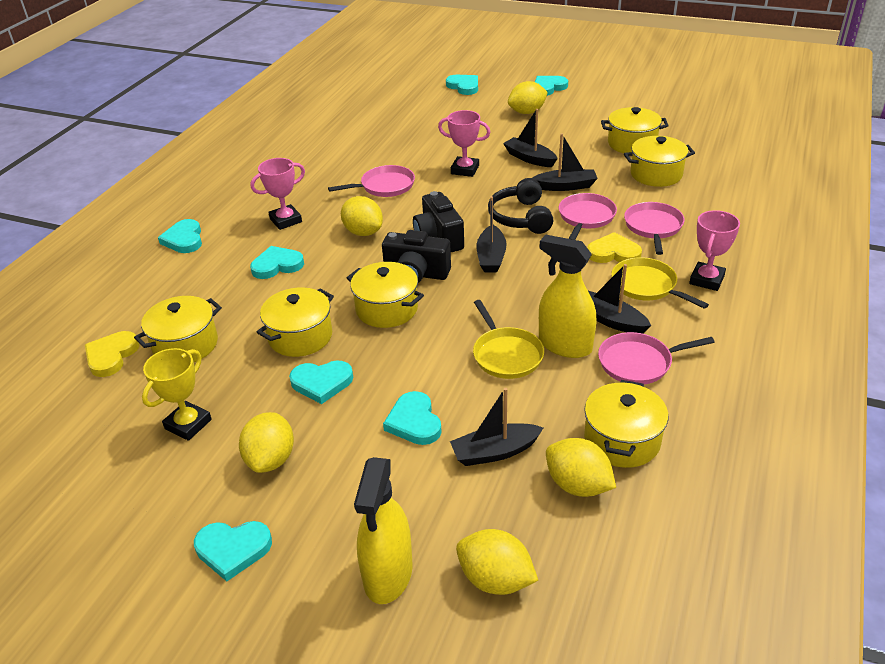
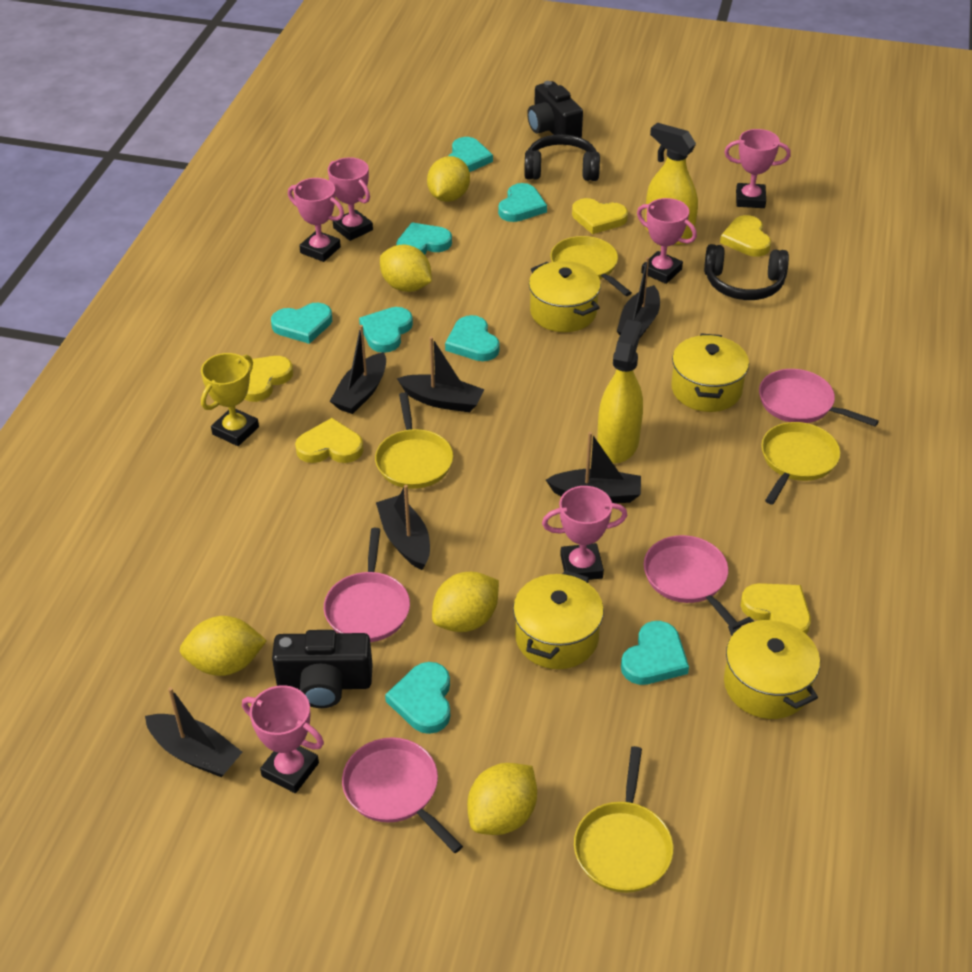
black boat: [450,388,543,466] [476,196,507,273] [503,109,558,167] [532,133,598,191] [588,264,651,334] = 5 -> [145,687,242,777] [330,325,386,414] [376,485,430,570] [397,337,485,412] [546,432,641,503] [617,257,660,339] = 6
black headphones: [488,178,554,234] = 1 -> [524,134,600,181] [704,244,789,300] = 2
pink trophy: [251,158,305,230] [438,110,490,177] [689,210,740,291] = 3 -> [242,685,324,793] [288,178,344,262] [328,157,373,241] [542,486,627,580] [637,198,697,284] [724,129,791,208] = 6
turquoise heart: [158,219,202,253] [194,521,272,581] [250,246,304,279] [289,361,353,404] [383,391,442,445] [446,75,478,95] [535,76,568,96] = 7 -> [271,303,332,344] [359,307,413,353] [385,662,450,734] [396,222,452,255] [445,315,500,361] [449,137,493,172] [498,183,547,222] [621,621,689,685] = 8
yellow heart: [85,331,139,377] [587,232,642,263] = 2 -> [244,356,293,402] [295,418,364,463] [572,198,628,234] [720,215,771,257] [741,583,811,634] = 5
yellow pan: [473,300,544,379] [611,257,709,309] = 2 -> [375,392,453,489] [550,236,632,296] [574,746,673,893] [761,422,840,504] = 4
yellow pot: [134,296,222,362] [257,287,334,357] [347,262,424,328] [584,380,668,468] [601,107,669,153] [624,136,695,187] = 6 -> [513,570,604,669] [529,261,601,332] [671,333,749,412] [724,617,820,719] = 4

